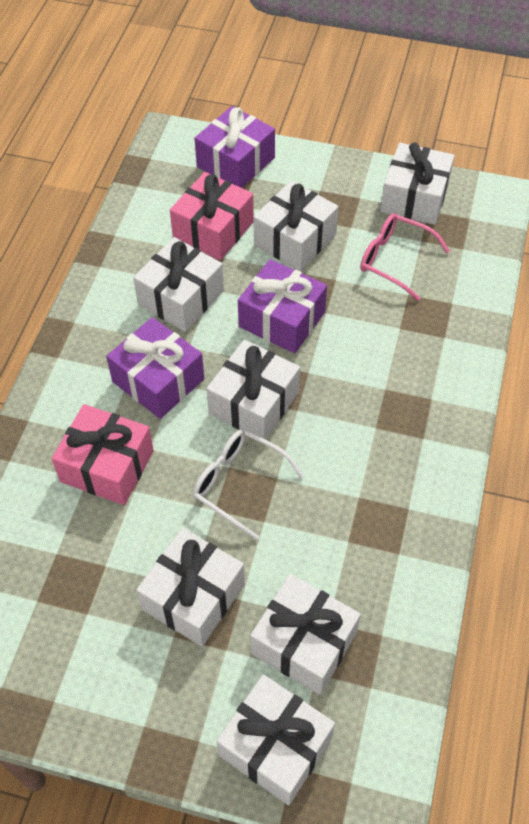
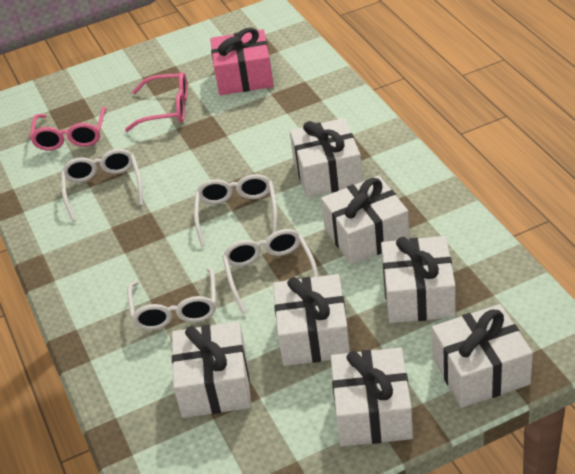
pink gift: [51,404,154,505] [170,172,254,260] = 2 -> [210,28,274,96] = 1
pink glasses: [360,213,450,301] = 1 -> [30,107,107,150] [125,72,188,132] = 2
purple gift: [106,317,204,419] [194,106,275,188] [238,259,327,353] = 3 -> none = 0
white glasses: [193,429,304,541] = 1 -> [61,149,143,222] [127,268,216,330] [194,174,277,247] [222,229,318,314] = 4

